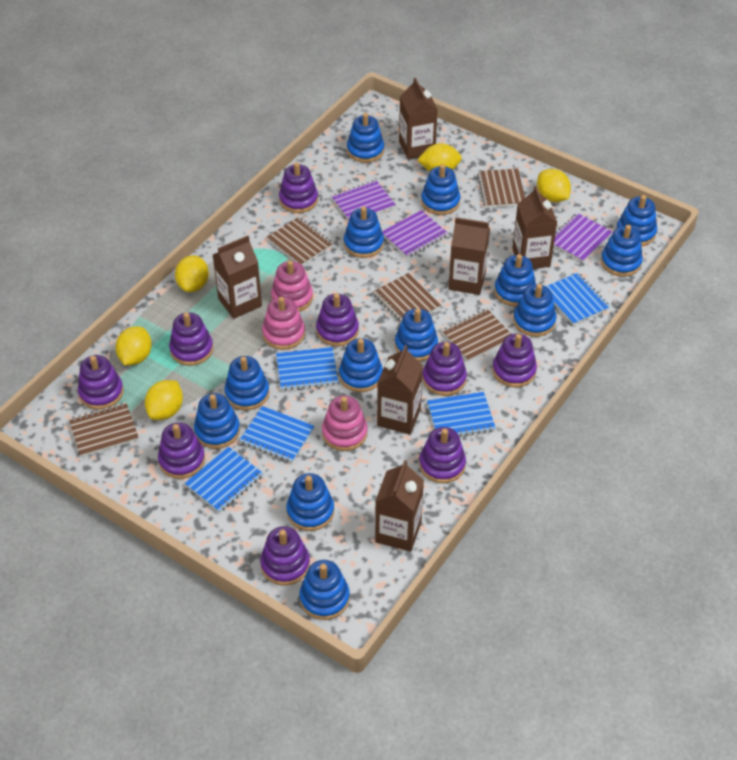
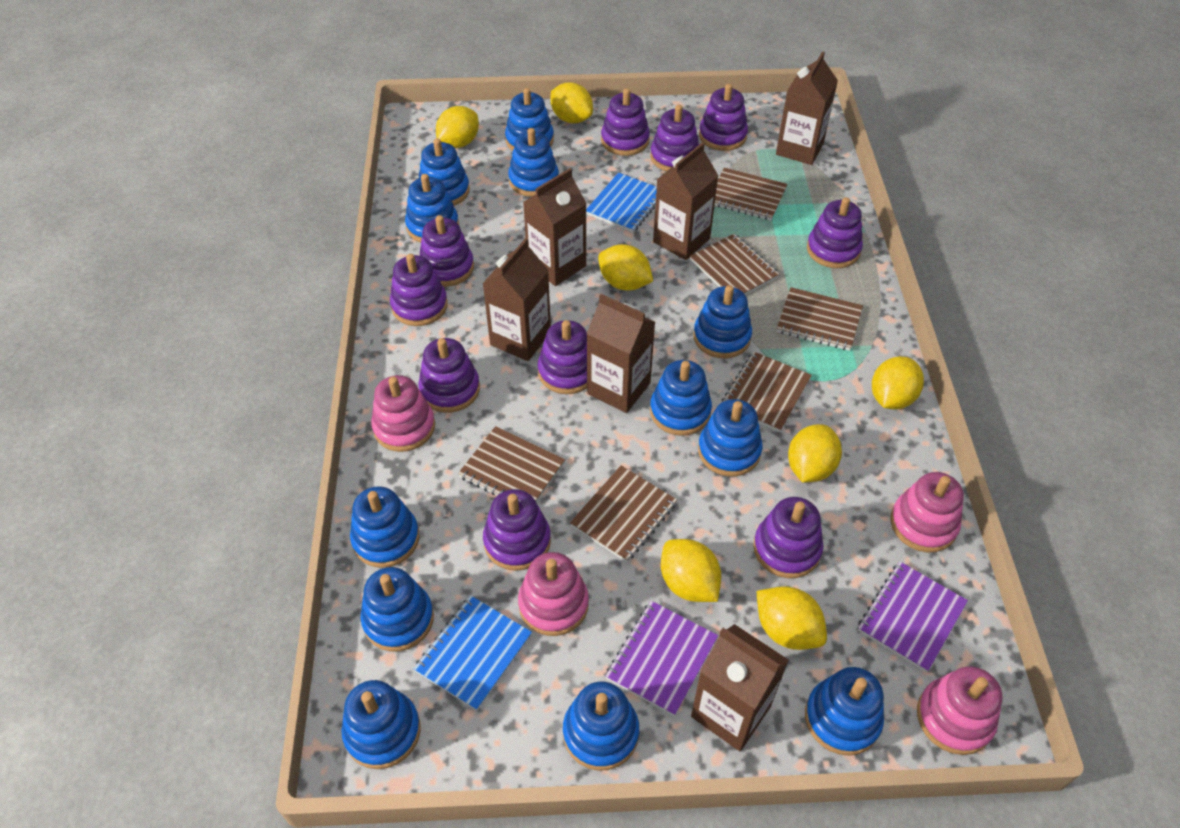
blue notebook: [185,447,263,513] [239,406,314,463] [276,347,338,391] [427,392,496,437] [546,273,610,325] = 5 -> [414,595,532,711] [586,173,657,232] = 2
blue stacking toy: [194,393,240,449] [224,356,269,410] [286,473,334,531] [299,560,350,620] [339,338,383,392] [344,206,384,258] [347,113,384,163] [395,308,438,361] [421,164,460,215] [494,254,536,307] [513,284,556,337] [601,225,643,277] [616,195,657,246] = 13 -> [341,680,420,769] [350,486,419,568] [360,567,434,651] [405,174,459,243] [419,138,470,206] [505,88,554,151] [508,128,559,197] [563,682,639,771] [650,360,712,436] [693,285,752,358] [698,399,763,477] [805,667,884,756] = 12
brown notebook: [69,402,139,457] [267,217,333,266] [373,273,441,322] [442,309,511,362] [477,169,525,208] = 5 -> [458,426,565,502] [570,465,677,562] [690,234,780,295] [715,167,787,221] [722,352,812,432] [777,287,863,351] = 6
pink stacking toy: [262,297,305,350] [271,260,313,312] [322,395,367,451] = 3 -> [371,375,435,452] [518,552,589,636] [890,472,964,553] [917,666,1002,755] = 4
purple notebook: [331,180,396,221] [382,210,448,258] [554,213,613,262] = 3 -> [606,601,718,716] [858,562,968,672] = 2
purple stacking toy: [78,355,124,410] [158,422,205,479] [169,312,213,366] [260,526,310,586] [279,162,318,213] [316,293,359,346] [419,427,466,483] [422,342,467,396] [492,334,537,387] = 9 -> [390,254,448,326] [418,338,480,413] [419,215,474,287] [483,489,551,571] [538,320,587,394] [601,88,650,156] [650,105,699,171] [699,84,748,151] [753,497,823,578] [807,197,863,268] = 10
yellow lemon: [115,326,152,365] [145,380,183,420] [175,255,209,292] [418,143,462,171] [537,169,571,202] = 5 -> [436,106,479,148] [550,82,593,123] [598,244,653,291] [661,539,721,602] [757,586,827,650] [788,424,842,482] [872,356,924,410] = 7

